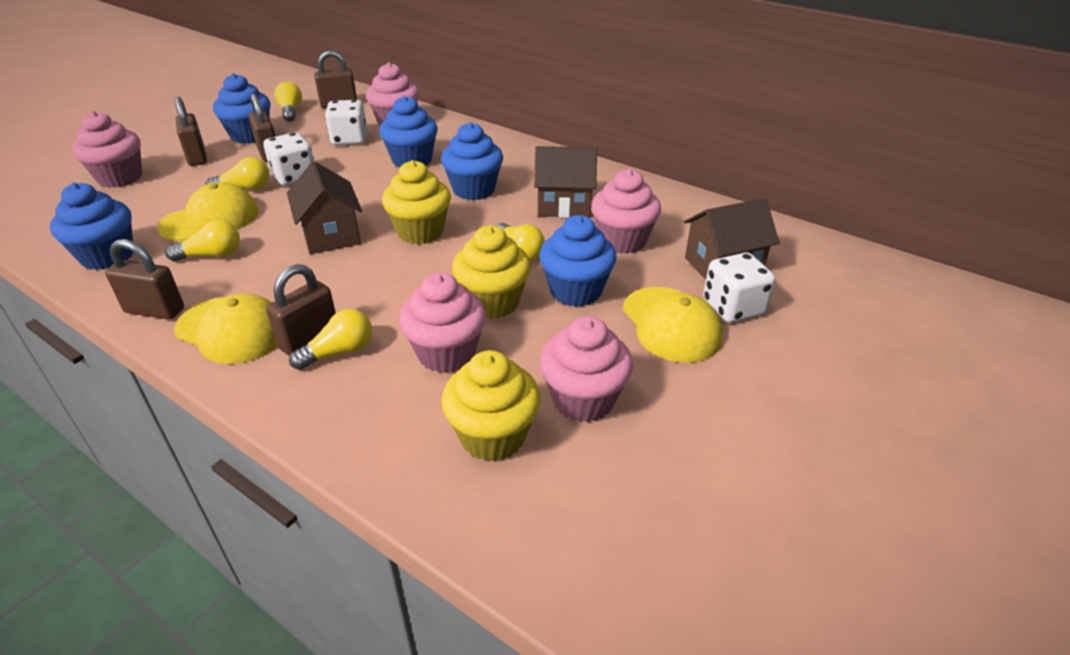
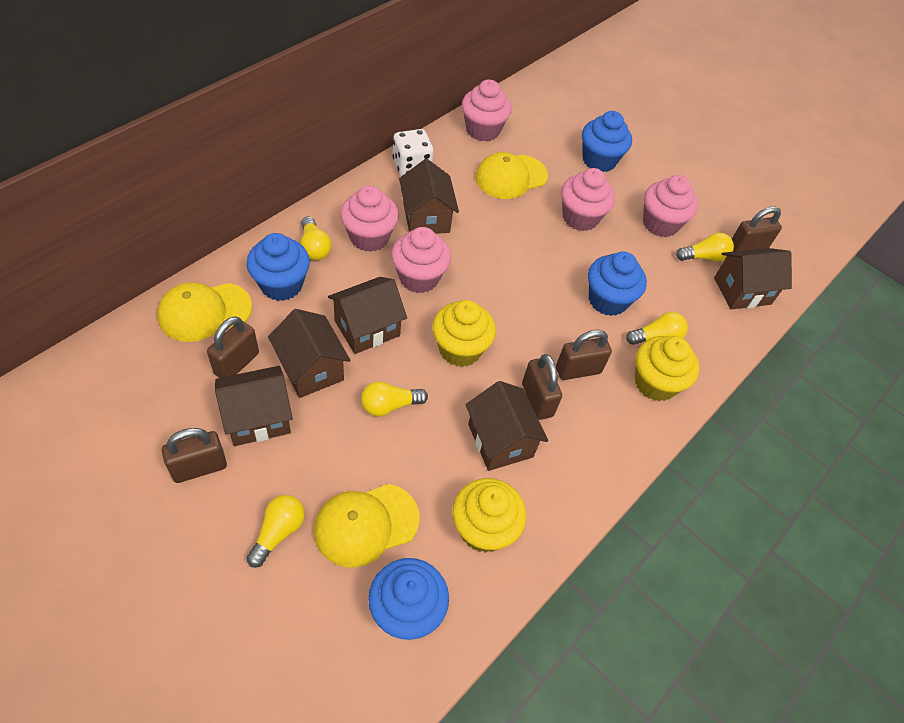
blue cupcake: [50,182,134,270] [213,73,270,144] [379,96,438,168] [441,122,503,200] [539,215,616,307] = 5 -> [247,233,310,301] [368,558,449,640] [582,111,632,172] [588,252,647,316] = 4
brown house: [287,161,362,254] [534,146,597,218] [684,198,780,280] = 3 -> [215,366,293,446] [268,309,350,398] [328,277,407,354] [399,159,459,234] [465,381,548,471] [714,248,792,309] = 6
white dice: [263,132,314,186] [325,100,367,145] [703,252,775,323] = 3 -> [392,129,434,176] = 1

